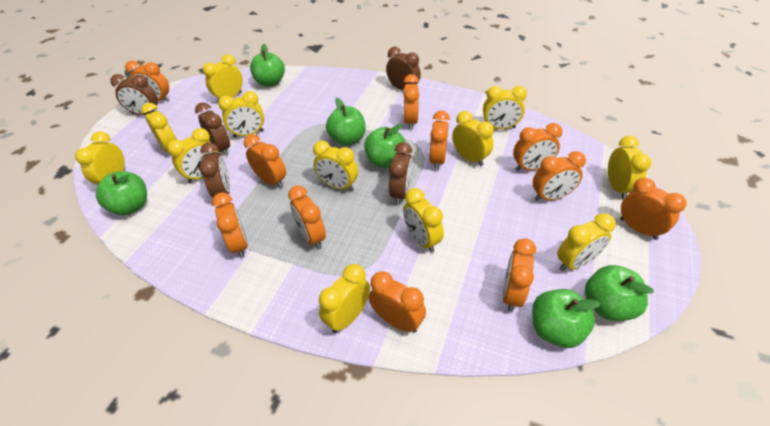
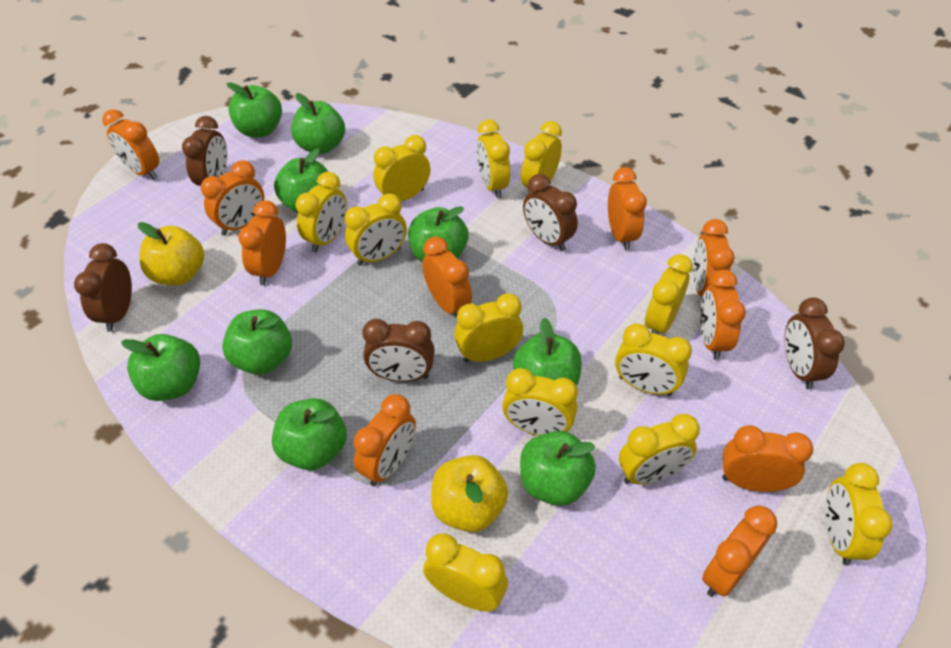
green apple: [96,171,147,215] [250,44,285,87] [326,98,366,145] [364,124,405,168] [532,289,601,348] [585,265,654,321] = 6 -> [121,334,200,401] [222,309,292,375] [227,83,282,138] [272,398,347,470] [274,148,328,213] [291,93,345,154] [408,206,468,262] [513,318,582,386] [520,431,596,506] = 9
orange clock: [125,61,170,102] [212,192,248,258] [244,134,286,188] [288,186,326,249] [369,271,426,333] [404,74,419,130] [429,111,450,170] [503,238,536,312] [513,123,562,171] [533,151,586,201] [620,178,686,240] = 11 -> [102,109,159,179] [201,160,264,235] [238,200,286,285] [354,394,416,486] [422,236,472,317] [608,167,647,250] [693,219,735,297] [700,270,746,360] [702,505,777,597] [722,426,813,492] = 10
yellow apple: none = 0 -> [138,222,204,285] [431,455,508,532] = 2

